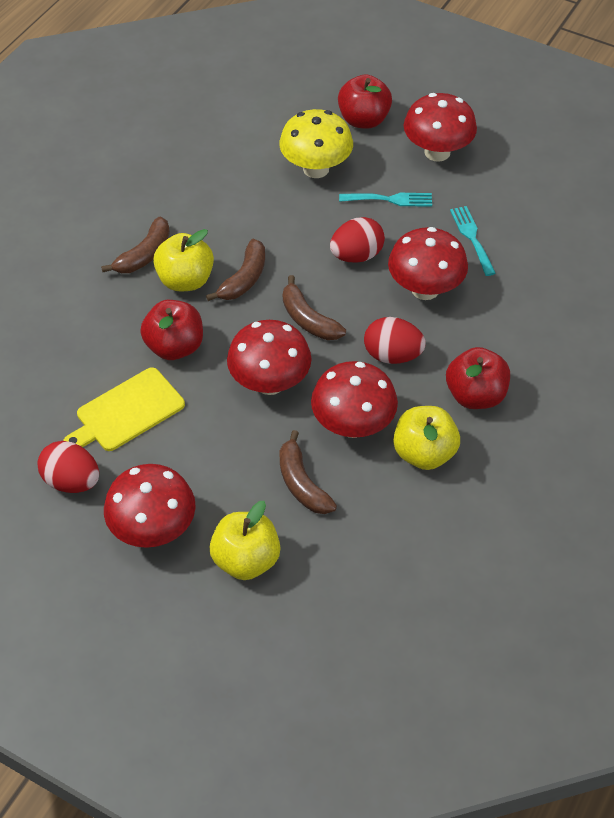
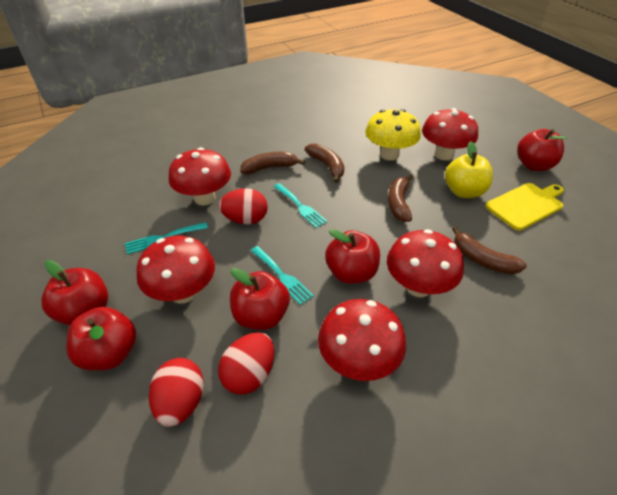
red apple: [140,300,203,360] [338,74,392,129] [446,347,510,409] = 3 -> [42,260,108,325] [67,307,136,371] [230,268,290,330] [325,229,380,284] [517,129,567,171] = 5
turquoise fork: [339,193,432,207] [450,206,496,276] = 2 -> [125,222,208,254] [251,246,314,305] [274,183,328,228] = 3
yellow apple: [153,229,214,291] [210,501,280,580] [393,406,460,470] = 3 -> [445,141,493,198] = 1

